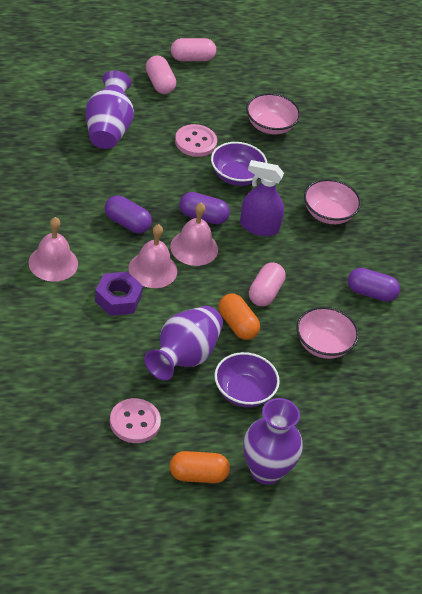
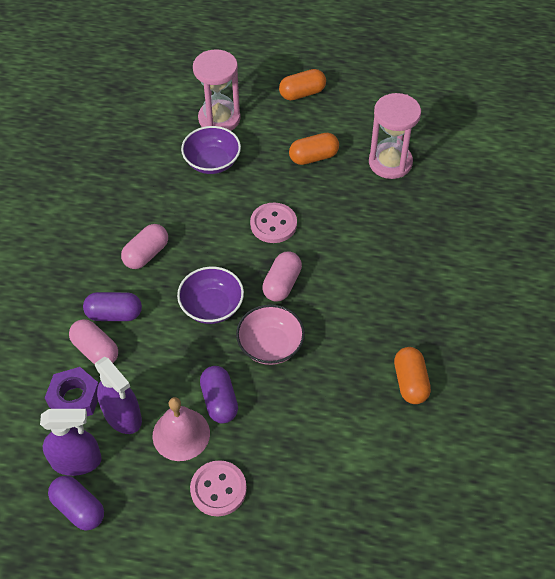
orange capsule: [170,451,230,483] [218,294,260,340] = 2 -> [279,69,326,100] [289,133,339,165] [394,347,431,404] = 3
pink bell: [28,217,78,282] [129,224,177,288] [170,203,218,266] = 3 -> [153,397,210,461] = 1
pink bowl: [246,93,300,135] [296,307,359,359] [304,179,361,224] = 3 -> [236,304,305,365] = 1
pink hourglass: none = 0 -> [193,49,241,131] [369,93,421,179] = 2
purple spray bottle: [240,160,284,236] = 1 -> [40,409,102,476] [95,357,142,434] = 2
purple vase: [86,71,134,149] [144,306,223,380] [243,398,303,485] = 3 -> none = 0

